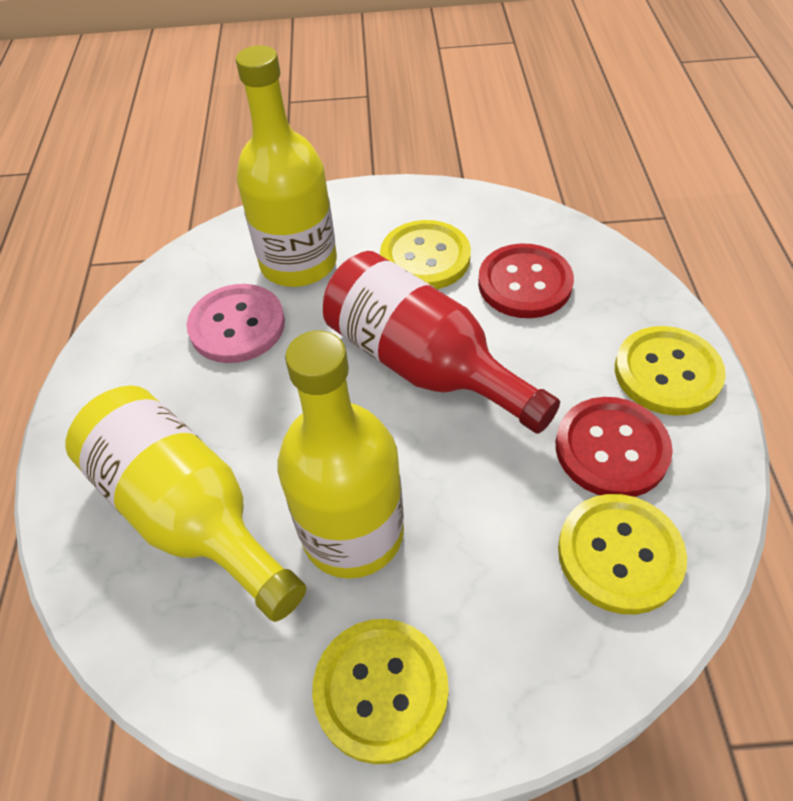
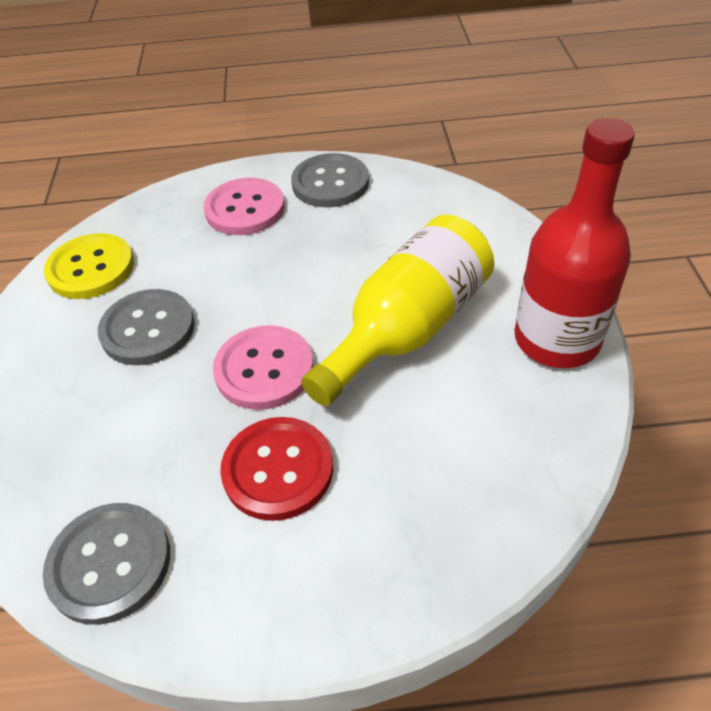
grey button: none = 0 -> [43,503,170,625] [98,289,195,365] [291,153,369,207] = 3
pink button: [187,284,285,363] = 1 -> [204,178,285,235] [213,325,314,410] = 2
red button: [478,244,574,318] [556,397,673,497] = 2 -> [220,417,334,521] = 1
yellow bottle: [65,386,307,622] [236,45,337,287] [277,331,404,579] = 3 -> [301,215,494,406] = 1
yellow button: [312,619,449,764] [380,220,471,289] [558,494,687,614] [615,326,726,416] = 4 -> [44,233,134,299] = 1

